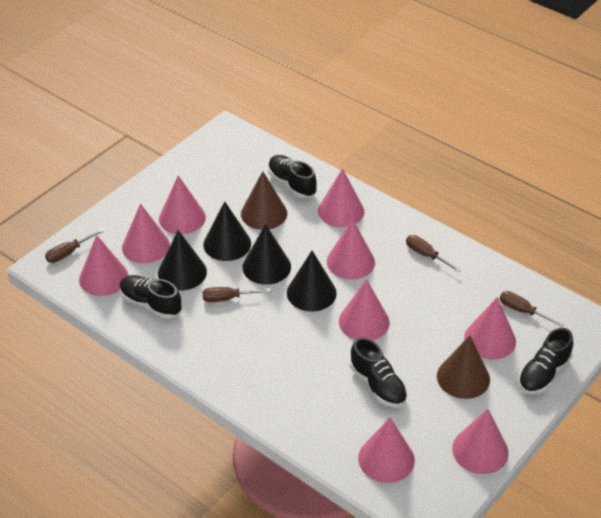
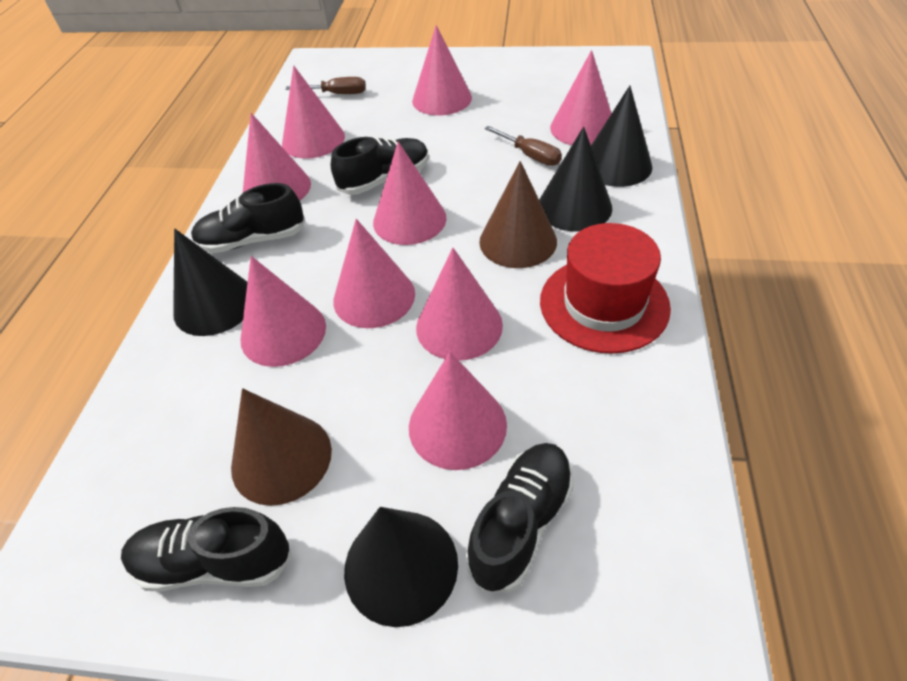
brown screwdriver: [45,229,104,263] [202,287,271,302] [406,235,461,272] [500,291,564,327] = 4 -> [286,77,366,94] [484,126,562,166] = 2
red hat: none = 0 -> [540,223,671,354] = 1

